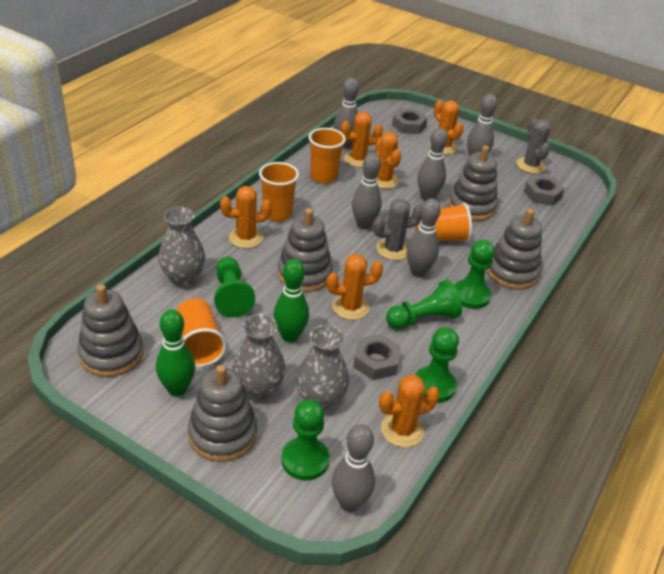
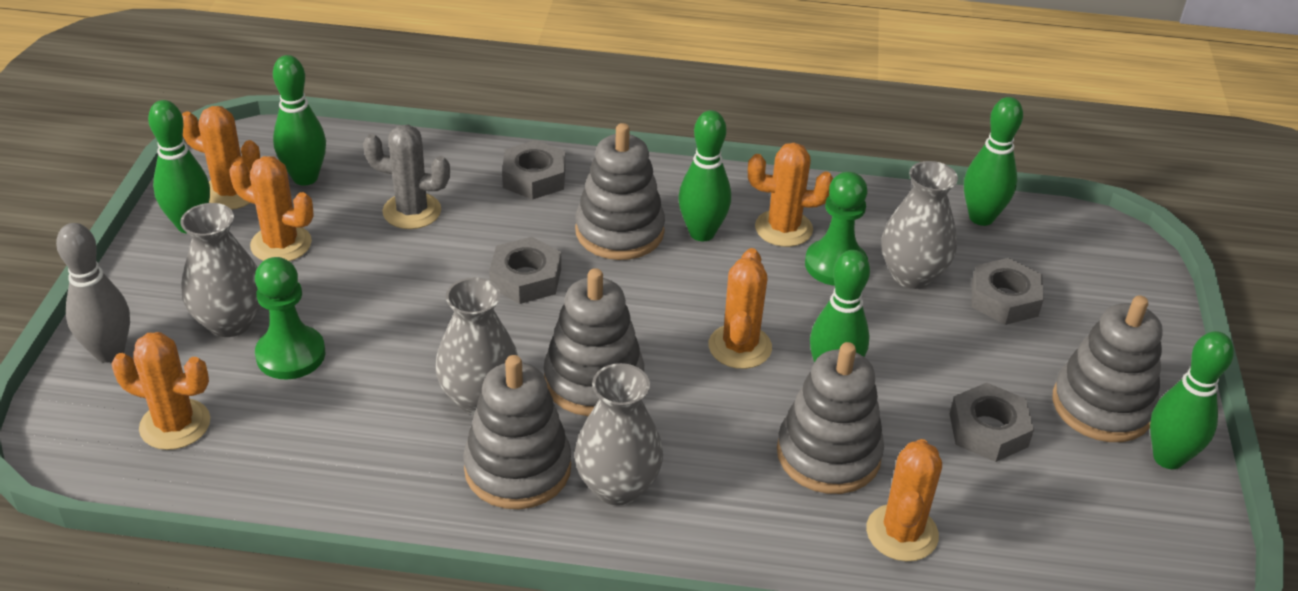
green bowling pin: [156,309,195,396] [274,259,309,342] = 2 -> [148,100,210,234] [273,55,326,186] [679,110,731,241] [810,250,870,363] [964,97,1023,226] [1150,331,1234,469] = 6
green pawn: [214,257,255,317] [281,399,329,481] [386,280,462,329] [415,327,459,403] [454,240,495,309] = 5 -> [255,257,325,380] [805,172,868,286] = 2
grey bowling pin: [332,424,375,512] [334,77,359,148] [352,153,382,229] [407,199,441,277] [417,128,448,201] [467,94,497,157] = 6 -> [56,223,130,363] = 1
grey cactus: [373,199,422,260] [517,118,550,174] = 2 -> [363,125,450,229] = 1
grey nut: [353,334,401,380] [392,109,427,134] [524,174,565,206] = 3 -> [489,237,561,304] [502,140,565,200] [950,383,1034,462] [972,258,1044,325] = 4
grey vase: [159,207,205,286] [232,314,286,400] [296,325,349,410] = 3 -> [180,203,261,337] [435,277,518,415] [574,363,663,506] [881,161,958,289] = 4
orange cup: [176,298,227,367] [259,162,299,221] [308,128,346,184] [415,203,472,242] = 4 -> none = 0

